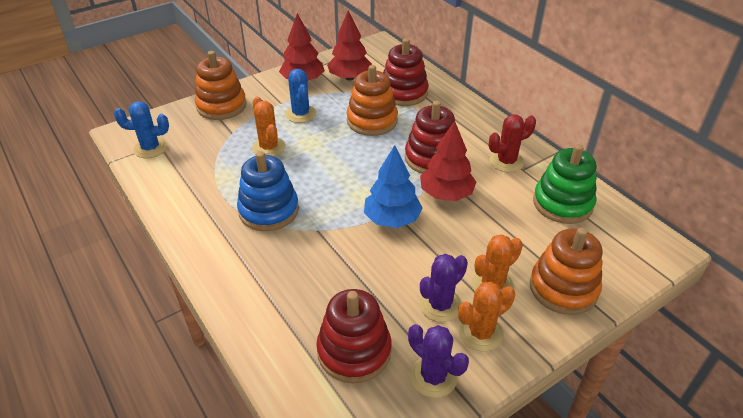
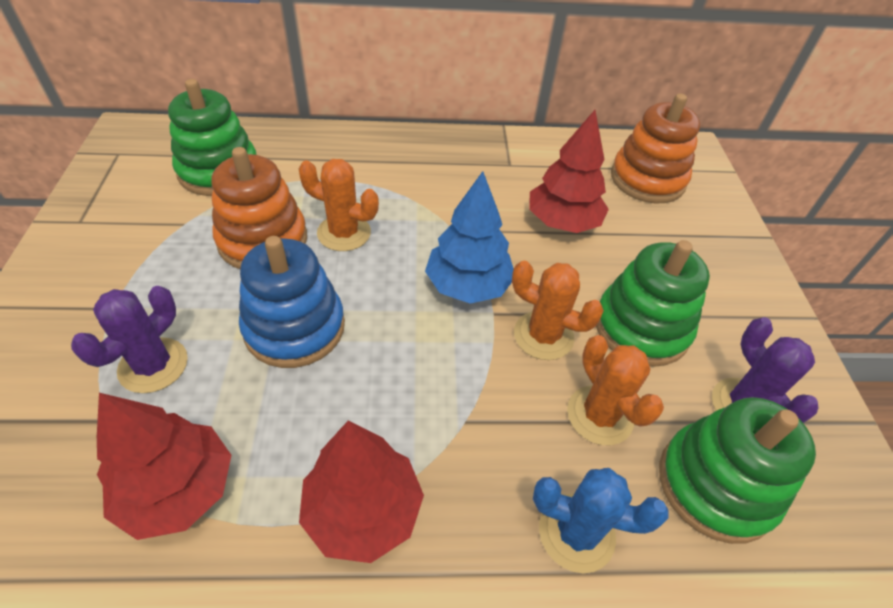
blue cactus: [114,101,169,158] [285,69,317,123] = 2 -> [533,468,669,573] = 1
green stacking toy: [533,144,596,224] = 1 -> [168,79,256,196] [596,240,710,367] [659,397,816,544] = 3
orange stacking toy: [195,51,247,120] [347,65,398,136] [530,228,602,315] = 3 -> [211,147,307,269] [611,93,700,203] = 2
red cactus: [489,114,536,172] = 1 -> none = 0
red stacking toy: [316,289,392,383] [383,38,429,106] [405,101,455,174] = 3 -> none = 0

